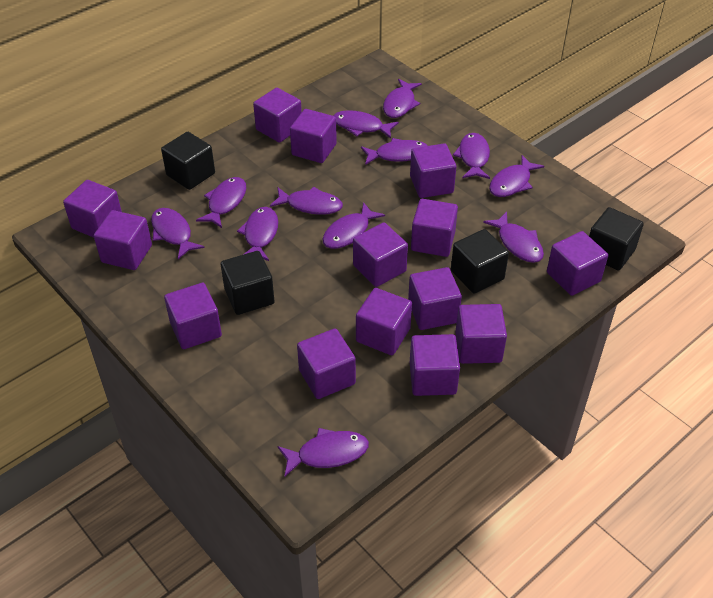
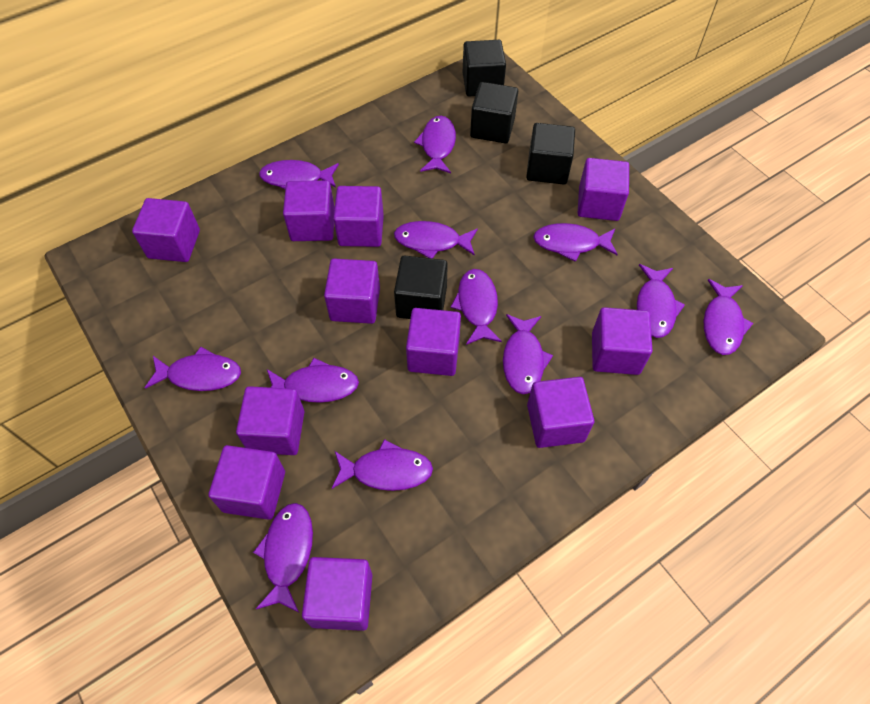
purple cube: [63,180,122,238] [94,210,152,270] [164,283,222,349] [253,88,302,143] [290,109,337,163] [297,329,356,399] [353,223,408,287] [356,288,412,355] [408,267,462,330] [410,144,456,198] [410,334,460,396] [411,199,458,257] [455,304,507,364] [547,231,608,296] = 14 -> [132,198,200,262] [208,445,285,520] [236,386,304,455] [283,180,335,241] [302,557,372,631] [324,259,380,324] [333,186,384,247] [406,308,461,376] [527,377,594,448] [578,158,629,221] [592,307,652,375] = 11

